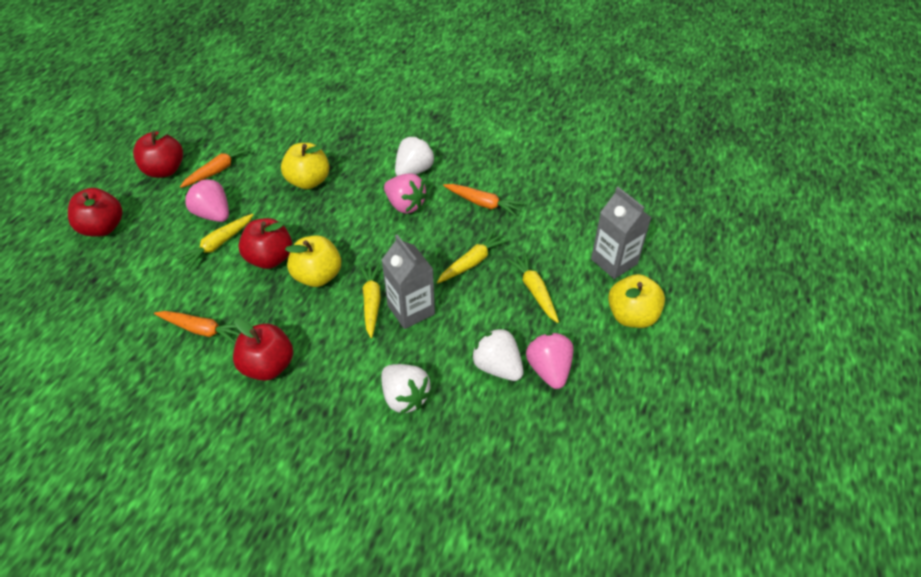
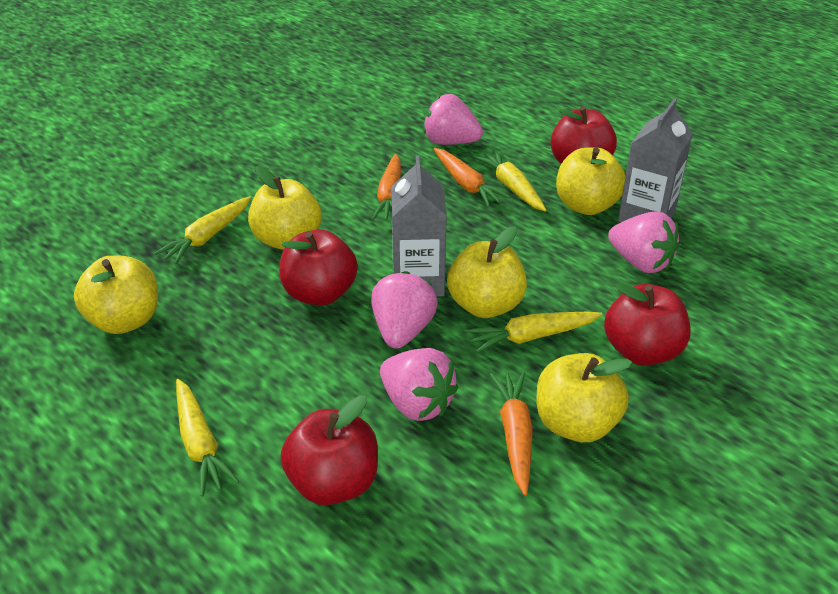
pink strawberry: [185,179,229,222] [384,173,427,214] [526,333,574,389] = 3 -> [371,271,438,349] [380,348,458,421] [423,94,483,145] [608,212,679,273] = 4
white strawberry: [381,364,432,414] [395,137,435,176] [471,327,524,381] = 3 -> none = 0
yellow apple: [281,143,330,189] [285,235,341,287] [608,274,665,328] = 3 -> [74,255,158,334] [248,166,322,250] [447,226,527,318] [537,353,633,442] [556,147,626,215] = 5

